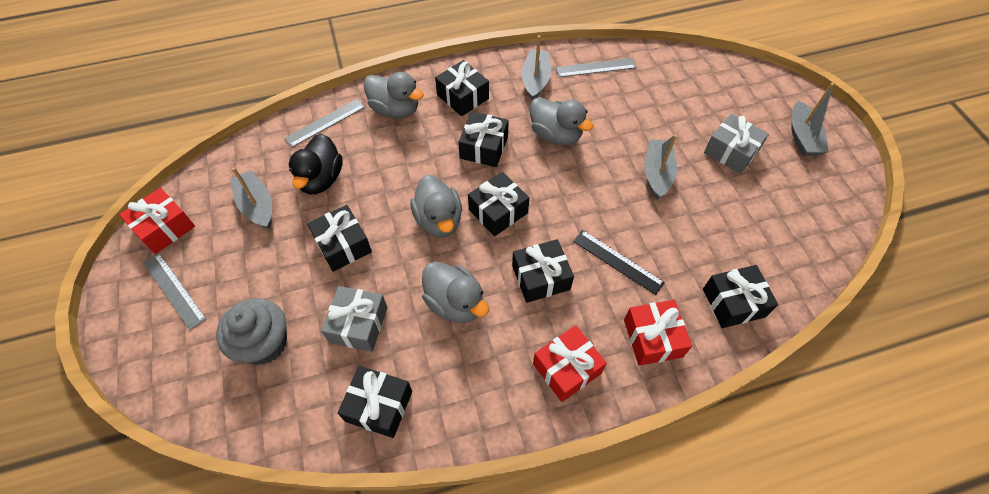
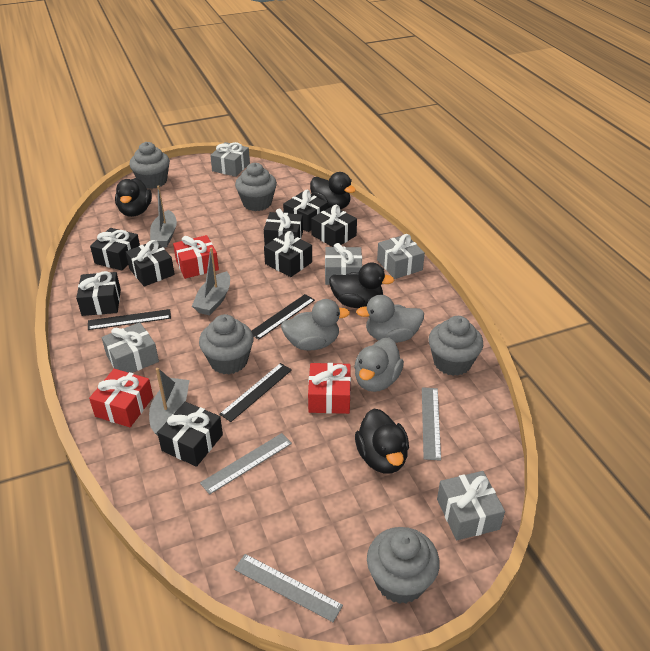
black duck: [289,134,343,194] = 1 -> [115,178,152,217] [310,172,356,209] [329,263,394,308] [355,409,409,474] = 4
black gift: [307,205,372,272] [338,366,412,438] [435,60,489,116] [458,112,509,167] [468,172,529,236] [512,239,574,303] [703,265,778,328] = 7 -> [76,271,121,316] [90,228,140,271] [126,240,175,287] [157,402,223,467] [264,209,303,245] [264,231,312,277] [283,190,328,232] [311,205,357,247] = 8
black ruler: [573,230,665,295] = 1 -> [88,309,171,330] [219,363,292,422] [252,294,315,340] = 3
grey boat: [230,167,272,229] [522,35,551,100] [644,134,677,199] [791,83,834,156] = 4 -> [149,368,189,436] [150,185,177,247] [192,247,230,315] = 3
grey cupcake: [216,298,287,365] = 1 -> [129,142,170,189] [199,314,254,375] [235,163,277,211] [367,527,440,604] [429,316,483,376] = 5
grey duck: [364,72,424,118] [410,175,462,237] [422,262,489,323] [530,97,593,146] = 4 -> [281,299,350,351] [354,338,404,392] [356,295,424,343] = 3
grey gift: [321,286,387,352] [704,114,769,174] = 2 -> [102,322,159,373] [210,142,250,177] [325,243,362,285] [377,234,425,279] [437,471,505,540] = 5

